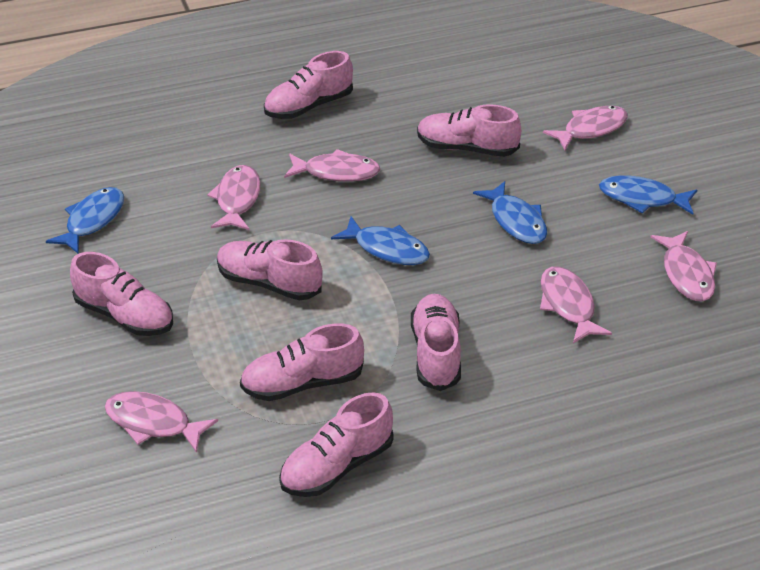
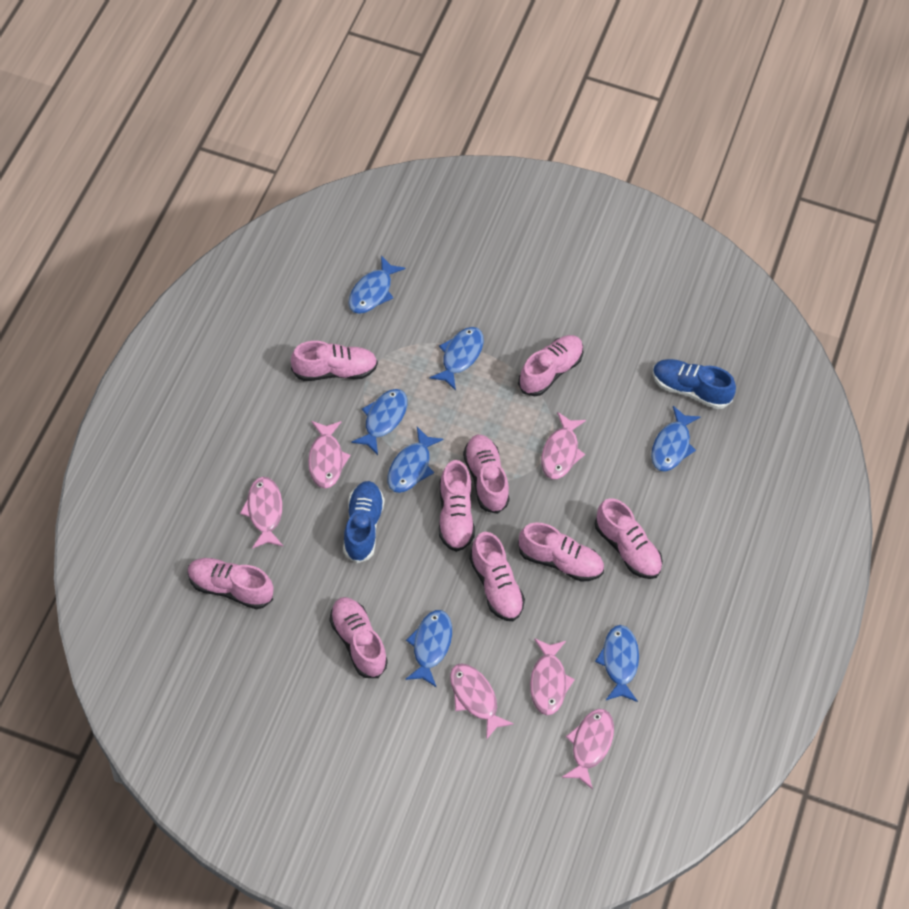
blue fish: [46,187,124,254] [331,216,430,265] [473,181,547,244] [599,175,697,215] = 4 -> [348,255,405,314] [351,389,407,455] [388,427,444,493] [405,610,452,688] [429,327,484,391] [595,625,639,702] [651,406,700,472] = 7
blue shoe: none = 0 -> [343,481,385,563] [653,359,736,409] = 2
pink shoe: [70,252,173,336] [217,239,323,300] [240,323,364,401] [264,51,353,119] [279,392,394,497] [411,294,461,391] [417,104,521,157] = 7 -> [188,558,274,609] [291,341,378,381] [330,597,388,678] [439,460,475,552] [463,435,510,514] [469,532,525,621] [518,335,583,397] [518,522,604,582] [595,498,663,579] = 9

